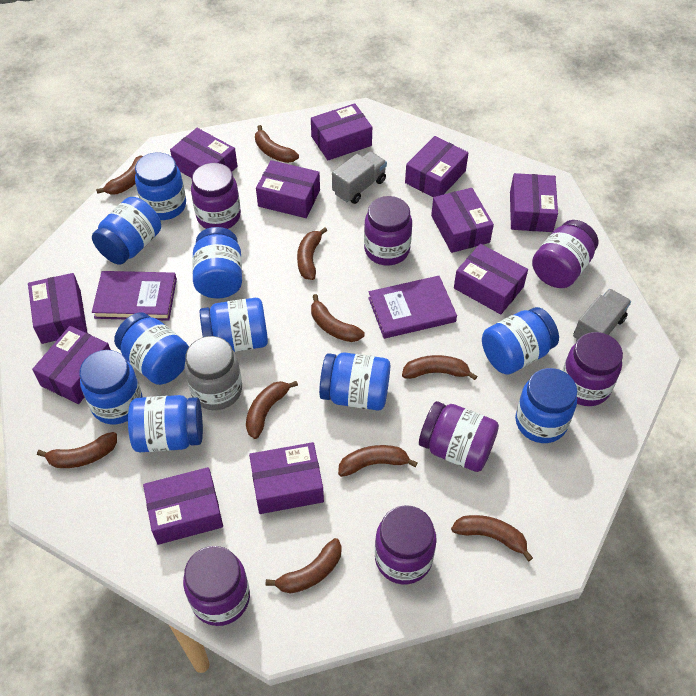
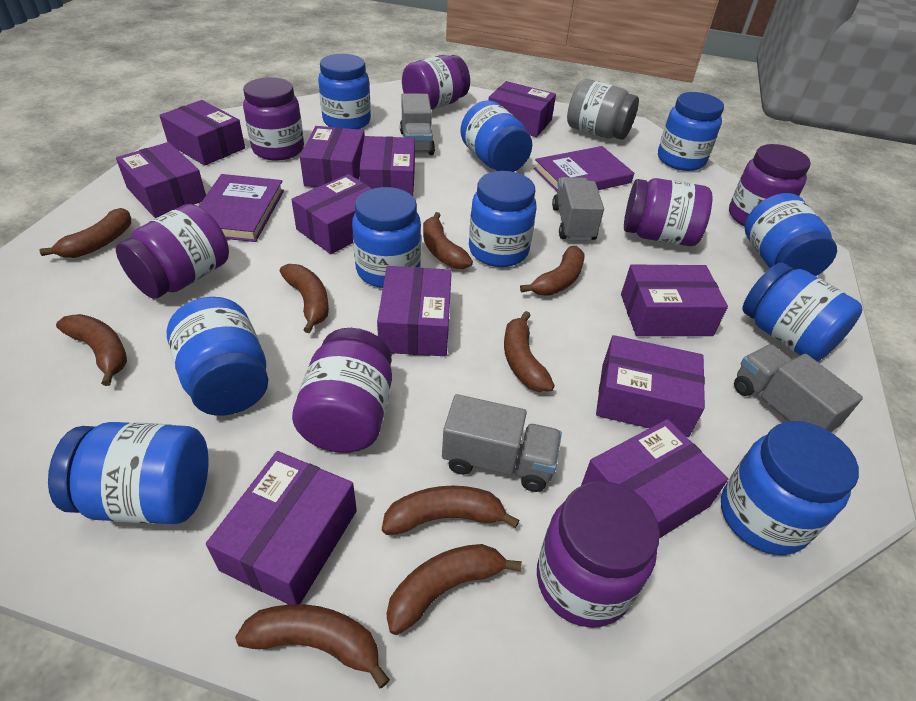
brown banana: [37,432,117,468] [96,156,143,194] [246,381,298,439] [255,125,299,163] [266,538,342,594] [297,227,327,280] [311,294,364,342] [338,445,418,477] [402,355,477,380] [451,515,533,561] = 10 -> [39,208,131,258] [56,314,127,386] [235,604,390,688] [280,264,329,333] [382,486,520,535] [386,544,522,635] [423,212,473,269] [504,311,555,392] [520,246,585,295] = 9
grey truck: [332,151,387,204] [573,289,631,341] = 2 -> [400,94,435,155] [442,394,562,492] [552,177,604,241] [734,344,863,432] = 4

